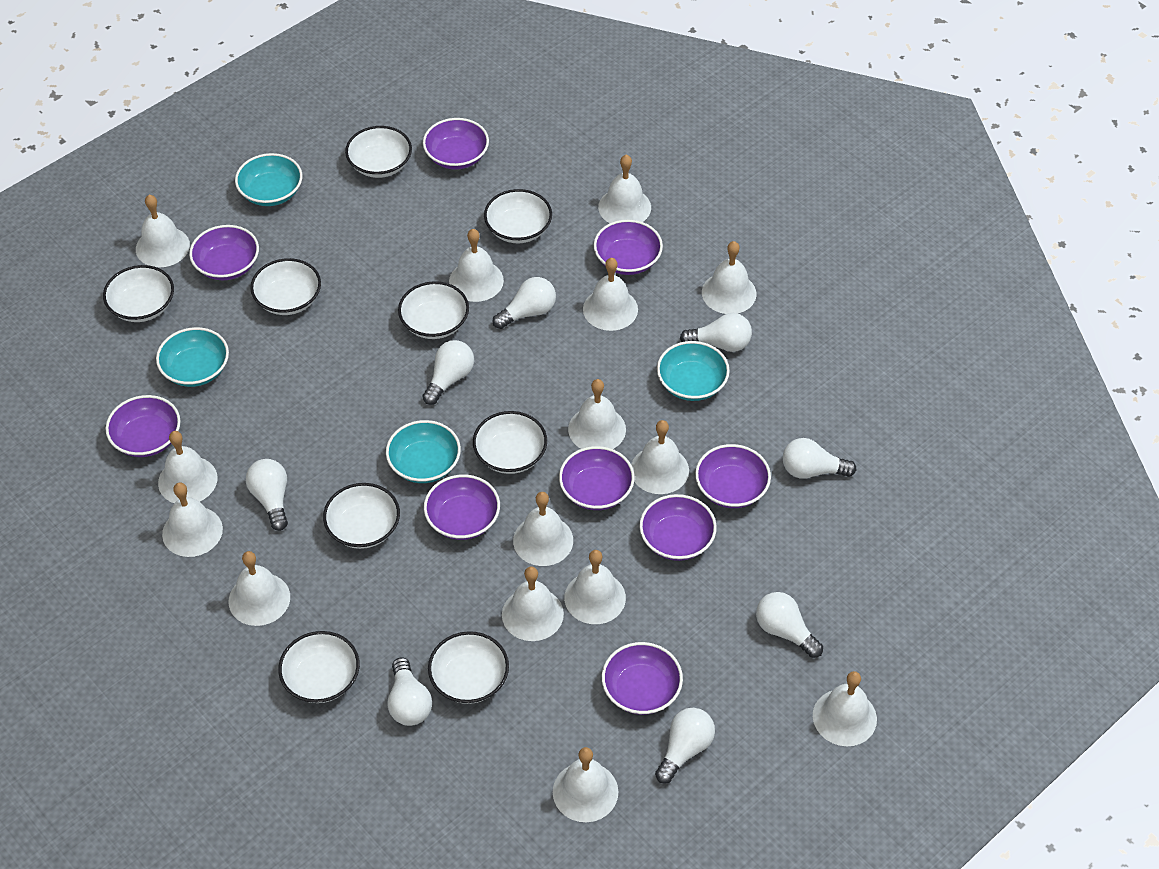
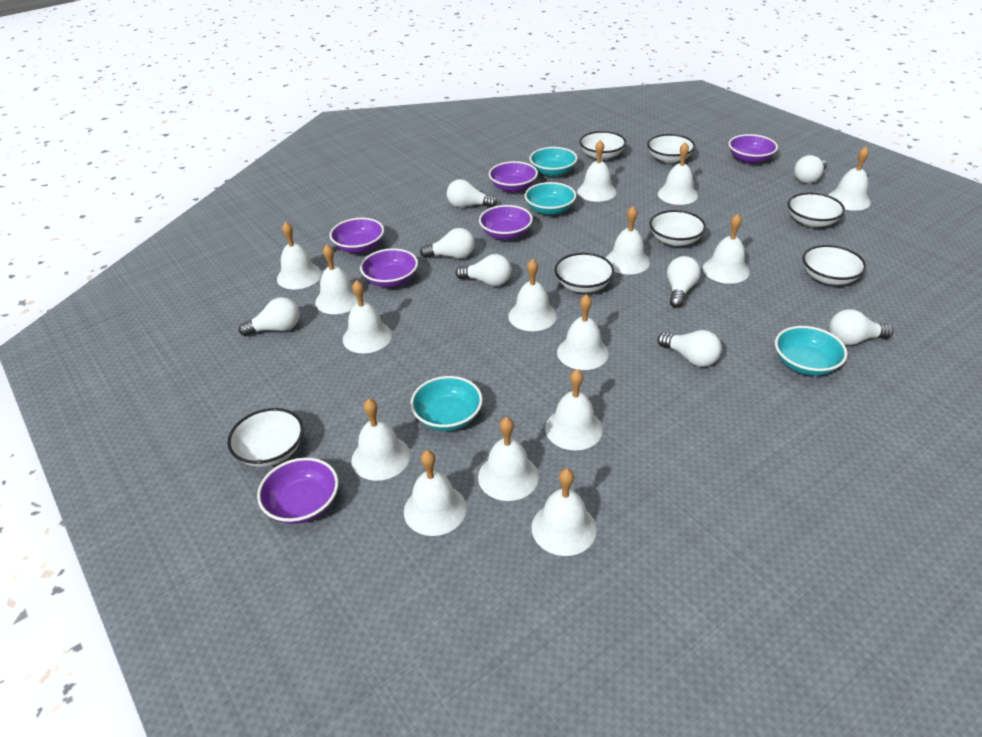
purple bowl: [105,395,181,457] [189,225,259,280] [423,118,489,169] [424,475,500,540] [559,446,635,510] [594,219,663,275] [602,642,683,715] [639,494,717,561] [695,444,771,508] = 9 -> [257,457,338,524] [330,218,384,253] [360,248,418,287] [479,205,533,240] [489,161,538,192] [728,134,778,164] = 6
white bowl: [103,265,174,322] [250,258,321,315] [278,631,360,703] [323,483,400,549] [345,126,412,178] [398,281,469,339] [428,631,509,704] [473,411,547,474] [484,189,552,243] = 9 -> [227,408,303,467] [555,253,614,293] [579,131,626,160] [647,134,695,163] [649,210,706,246] [788,192,845,227] [802,245,866,285] = 7

